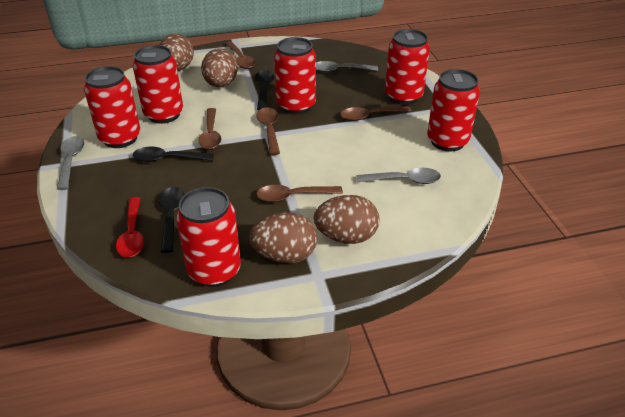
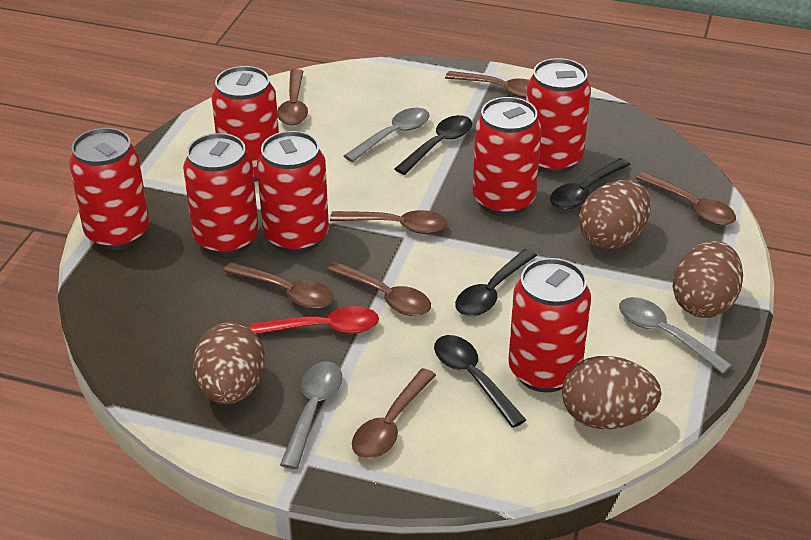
black spoon: [133,146,214,162] [159,187,185,253] [255,70,274,110] = 3 -> [395,115,472,175] [434,335,526,428] [455,249,537,316] [550,158,631,210] = 4
brown spoon: [198,108,221,149] [225,41,256,69] [256,185,343,202] [257,108,280,155] [340,106,411,121] = 5 -> [224,262,334,309] [277,69,308,126] [325,261,431,316] [330,210,447,234] [352,368,436,459] [445,71,529,98] [636,172,736,226] = 7
red can: [84,66,140,148] [133,45,183,124] [176,187,241,287] [274,37,316,114] [385,29,430,105] [427,69,480,151] = 6 -> [69,128,149,250] [183,133,259,256] [212,66,279,182] [257,131,329,254] [473,97,542,216] [508,258,591,392] [526,58,591,174] = 7

